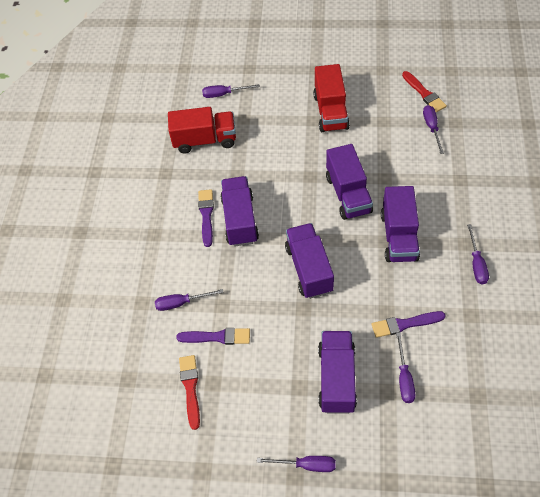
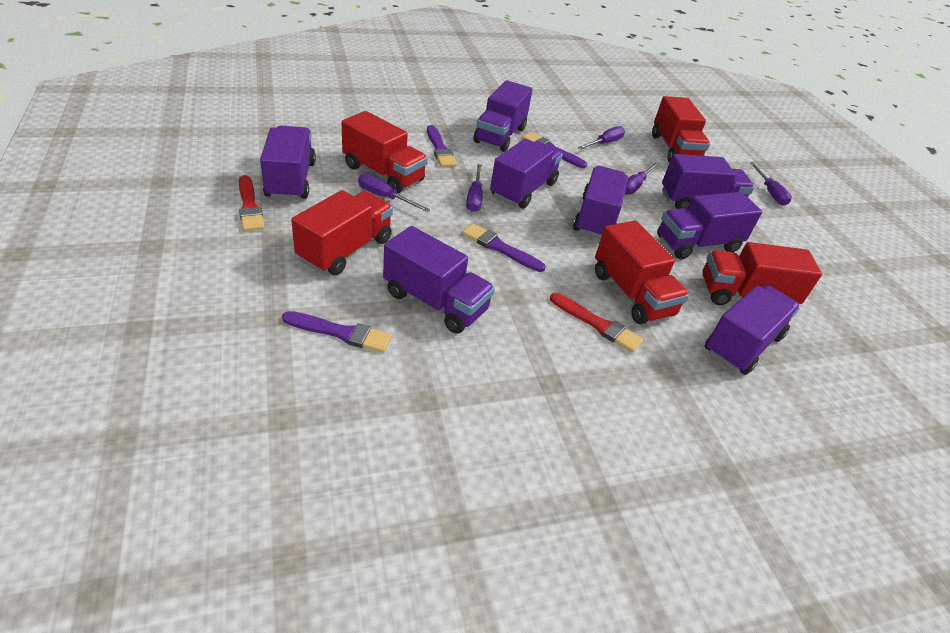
purple brush: [176,328,250,345] [198,189,214,247] [372,311,446,338] = 3 -> [282,311,392,353] [427,125,457,167] [462,224,546,272] [522,132,587,168] = 4
purple screwdriver: [155,289,224,311] [202,84,260,98] [257,456,336,472] [396,332,415,403] [423,105,444,154] [467,224,489,285] = 6 -> [358,174,430,212] [466,164,483,212] [578,126,625,149] [625,162,659,194] [750,162,792,205] = 5
purple truck: [221,176,259,246] [285,223,334,299] [318,331,357,414] [326,144,373,220] [381,186,420,262] = 5 -> [260,126,316,200] [383,226,495,334] [473,80,533,152] [490,139,563,209] [573,166,628,239] [657,192,762,259] [662,154,754,209] [705,285,800,375] = 8
red truck: [168,107,236,153] [313,64,350,132] = 2 -> [291,190,393,275] [342,111,428,194] [595,221,689,325] [652,96,710,163] [702,242,822,305] = 5

